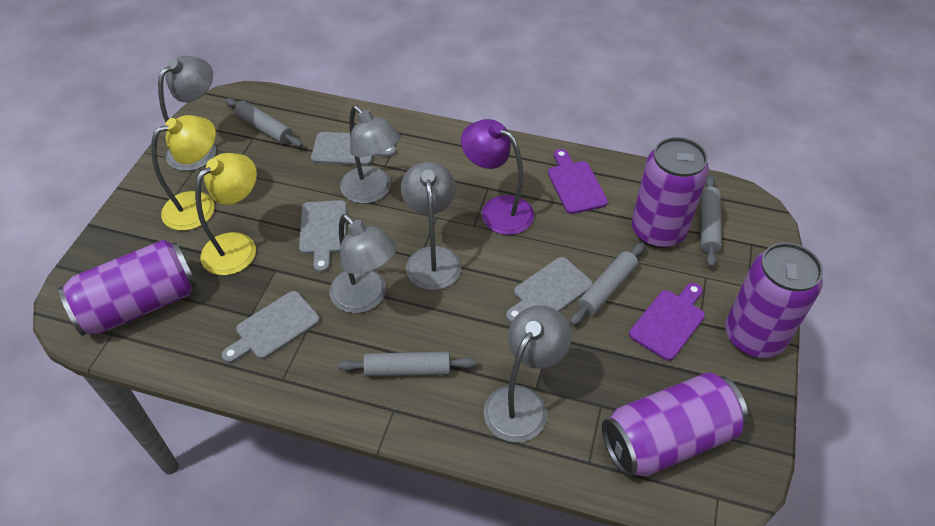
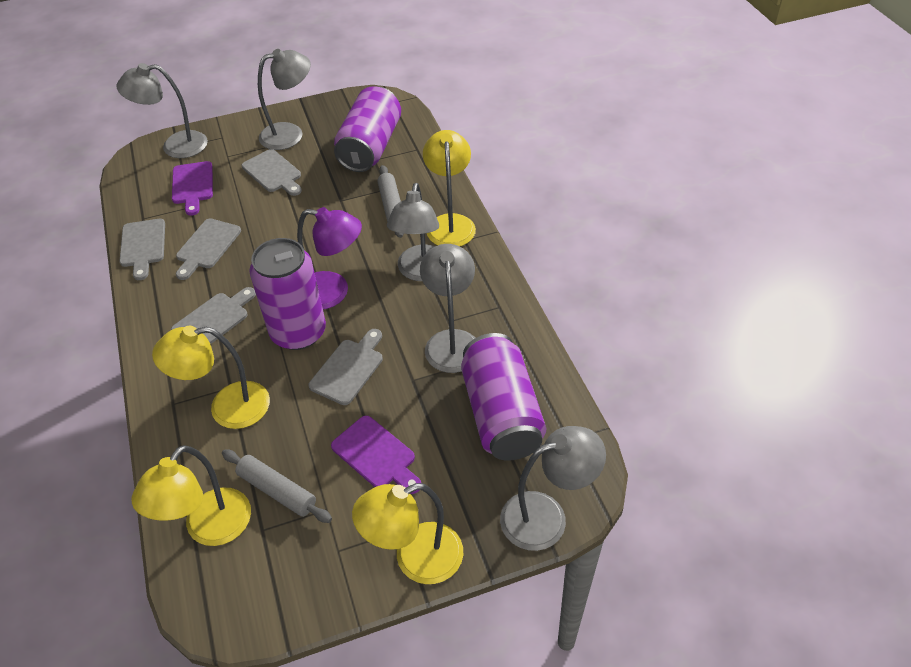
grey cutting board: [222,291,320,363] [299,200,347,273] [311,132,396,166] [506,257,593,323] = 4 -> [119,219,165,280] [171,287,256,345] [176,219,241,280] [242,149,302,196] [309,329,383,405] = 5
grey rolling pin: [225,98,303,147] [338,352,476,377] [570,243,645,326] [700,175,722,268] = 4 -> [222,450,332,523] [377,165,404,238] = 2
purple can: [58,240,197,336] [602,372,748,477] [631,137,709,248] [725,242,823,358] = 4 -> [249,238,326,350] [334,86,401,172] [461,333,546,461] = 3
yellow lamp: [151,115,216,230] [195,153,257,275] = 2 -> [132,445,251,546] [152,326,270,429] [352,483,463,584] [423,130,476,246] = 4

